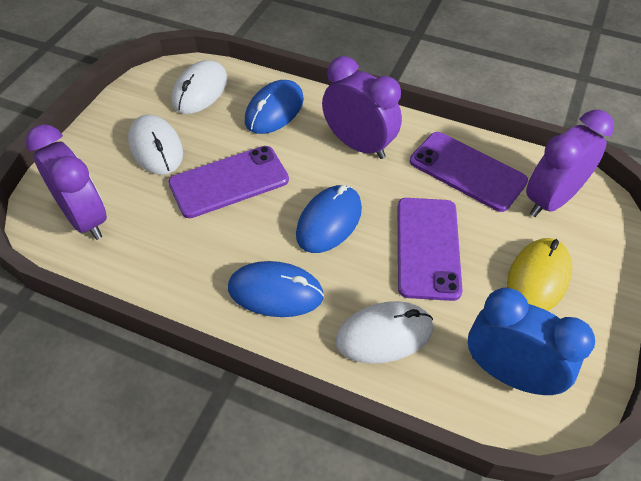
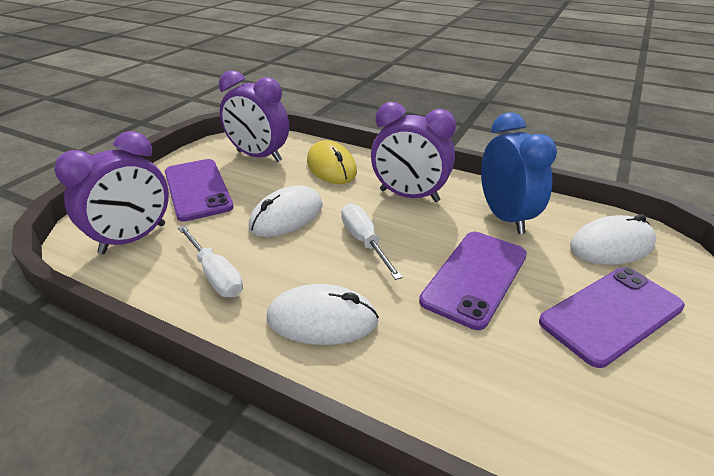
blue mouse: [228,261,324,317] [245,80,304,134] [296,185,362,253] = 3 -> none = 0
white screwdriver: none = 0 -> [178,225,243,297] [341,203,403,280] = 2

